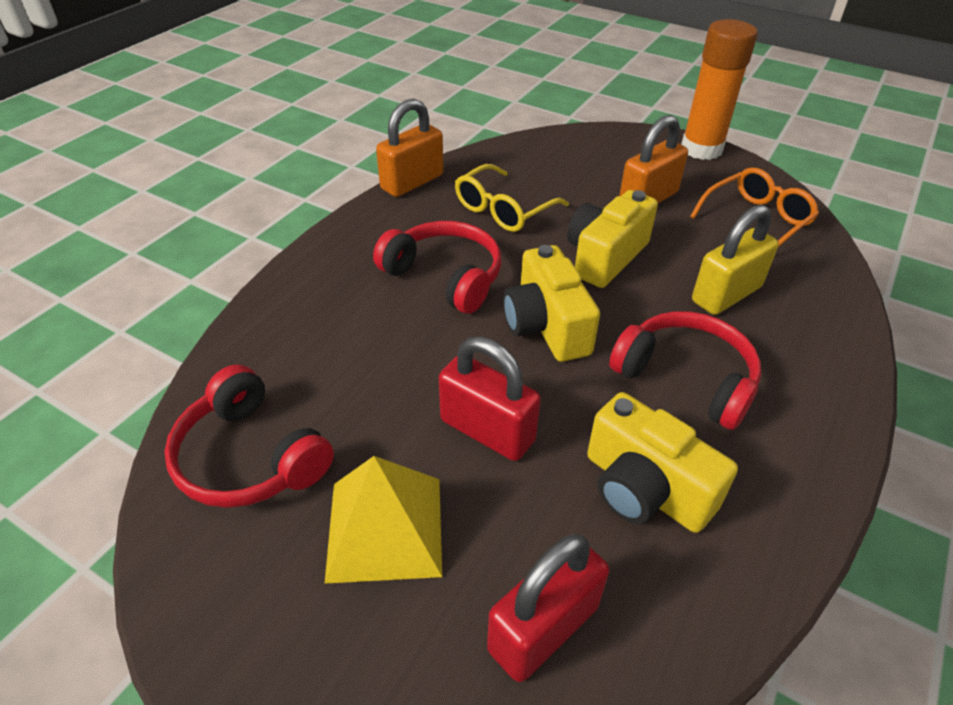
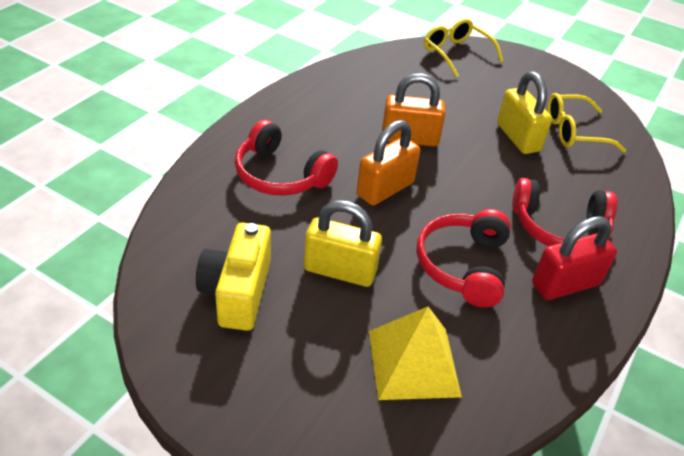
orange glasses: [690,168,819,247] = 1 -> none = 0
orange glue stick: [681,19,758,160] = 1 -> none = 0
red padlock: [439,336,541,461] [487,534,609,682] = 2 -> [532,216,617,300] = 1
yellow camera: [503,245,600,362] [567,190,658,288] [587,392,738,533] = 3 -> [196,223,271,331] = 1
yellow glasses: [455,164,569,232] = 1 -> [424,19,503,77] [547,93,626,153] = 2
yellow padlock: [692,204,779,315] = 1 -> [304,200,382,287] [497,71,552,154] = 2

